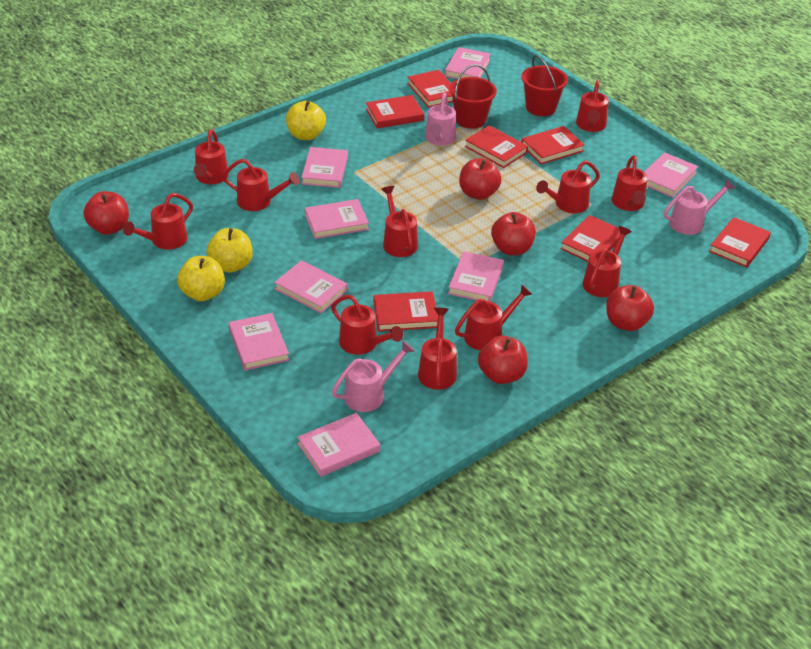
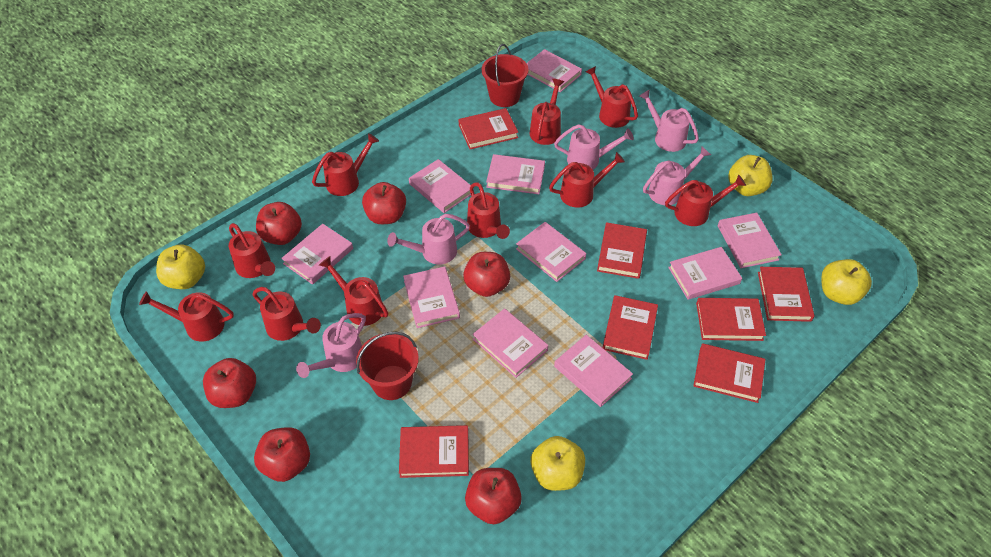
pink book: [229,313,289,371] [274,260,348,313] [297,413,380,477] [301,147,348,188] [305,199,369,239] [444,47,491,79] [448,251,504,302] [644,153,698,197] = 8 -> [281,224,353,285] [403,266,460,328] [409,159,471,213] [472,308,548,378] [486,154,545,194] [516,222,586,282] [527,49,582,92] [554,335,633,407] [668,247,742,300] [718,213,782,268] = 10
pink watering can: [332,341,415,412] [425,93,456,145] [664,179,735,235] = 3 -> [296,313,366,378] [387,214,470,265] [554,124,634,170] [639,90,699,152] [643,146,711,205] = 5
red apple: [83,191,129,235] [459,158,502,200] [478,336,528,384] [491,212,536,255] [606,285,654,331] = 5 -> [203,358,256,408] [254,427,310,482] [256,202,302,245] [362,182,406,224] [463,252,510,297] [465,468,522,524] = 6
red watering can: [123,193,193,250] [194,129,229,184] [222,159,299,211] [331,295,403,355] [381,186,418,257] [418,308,457,390] [455,285,533,351] [536,160,600,213] [576,80,609,132] [583,226,632,297] [612,155,648,211] = 11 -> [139,291,234,342] [229,223,275,278] [252,287,321,341] [312,133,379,196] [319,256,388,326] [467,182,510,239] [530,79,564,145] [549,152,625,208] [586,66,638,128] [665,174,746,226] = 10
yellow apple: [177,256,225,301] [207,228,253,273] [286,101,326,140] = 3 -> [156,245,205,289] [531,436,585,491] [728,155,773,196] [821,259,872,305] = 4

